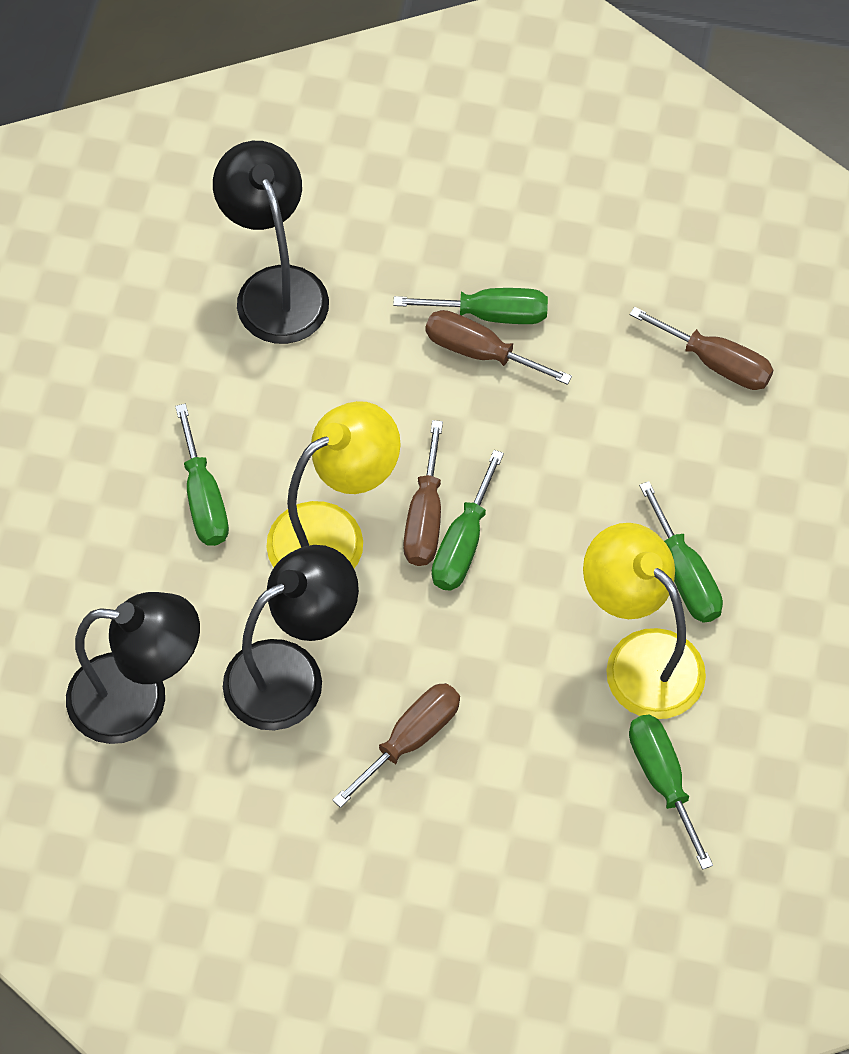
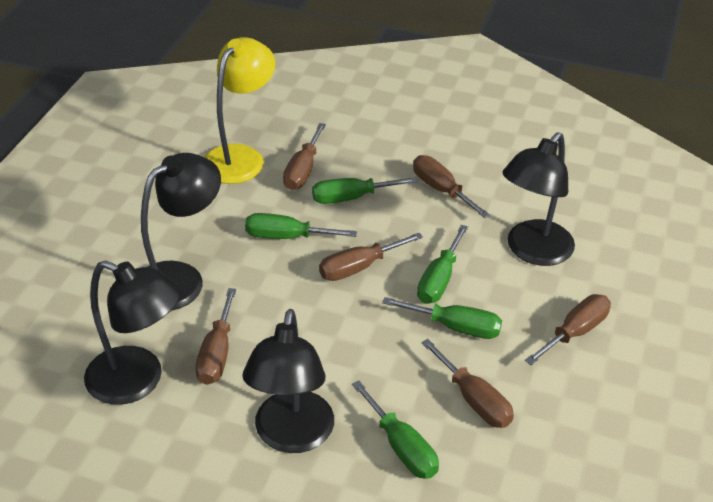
black lamp: [66,592,200,744] [213,141,329,344] [223,545,359,730] = 3 -> [84,260,181,405] [141,153,221,311] [242,309,334,453] [502,132,575,266] = 4
brown screwdriver: [332,683,460,808] [404,420,443,566] [425,310,572,385] [630,307,773,390] = 4 -> [195,288,236,385] [283,123,326,190] [319,233,423,281] [413,155,490,218] [421,339,514,428] [525,294,611,365] = 6
yellow lamp: [266,401,401,568] [583,523,706,719] = 2 -> [205,37,275,184] = 1

